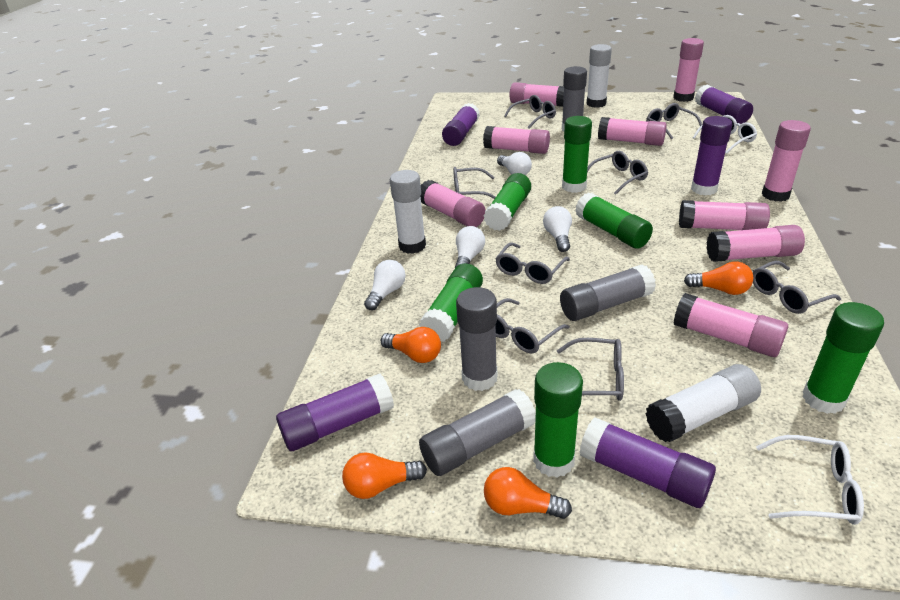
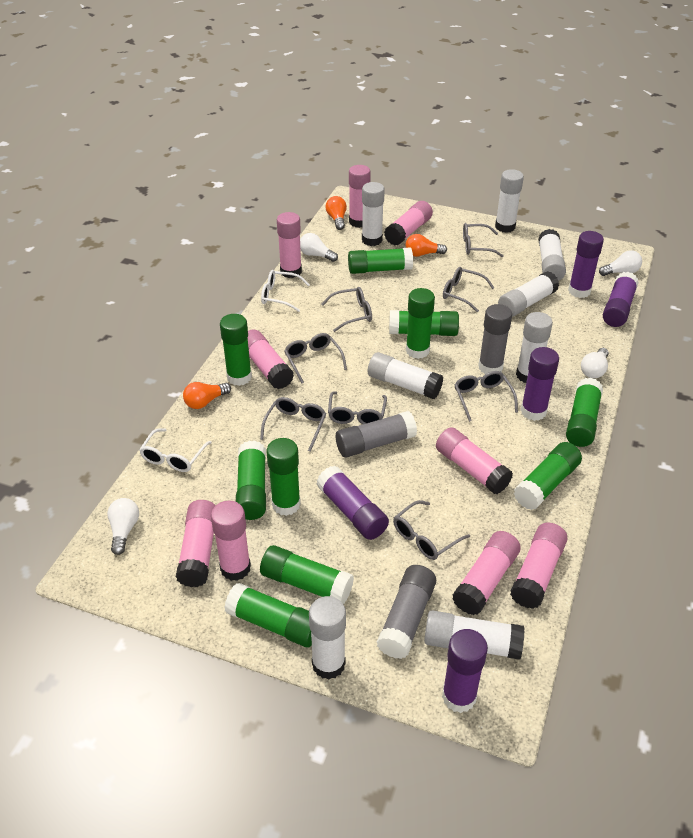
green glue stick: [419,264,483,342] [484,173,531,231] [533,362,583,478] [562,116,592,193] [575,192,653,249] [802,302,884,414] = 6 -> [220,314,252,386] [224,583,312,647] [236,441,266,520] [260,545,354,604] [267,438,301,516] [348,247,413,274] [389,310,459,336] [406,288,435,359] [514,442,582,510] [566,378,603,447] = 10
grey glue stick: [419,389,536,476] [456,287,498,391] [560,264,656,321] [562,66,587,131] = 4 -> [336,411,417,457] [377,565,436,659] [478,304,512,374] = 3
orange light bulb: [342,452,427,499] [381,327,441,363] [484,467,572,519] [684,261,753,295] = 4 -> [183,382,231,409] [325,196,347,230] [405,234,447,257] = 3
white glue stick: [390,170,426,254] [587,44,612,108] [646,364,761,442] = 3 -> [309,596,346,679] [362,182,385,246] [368,352,443,399] [424,610,524,660] [495,169,524,233] [498,271,559,317] [516,312,553,383] [538,229,566,281] = 8

